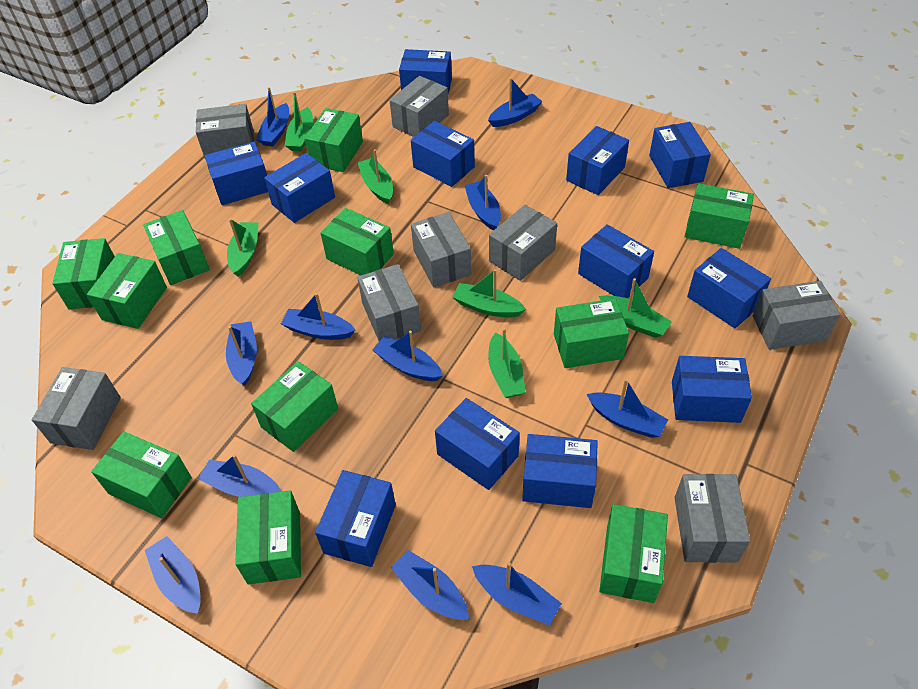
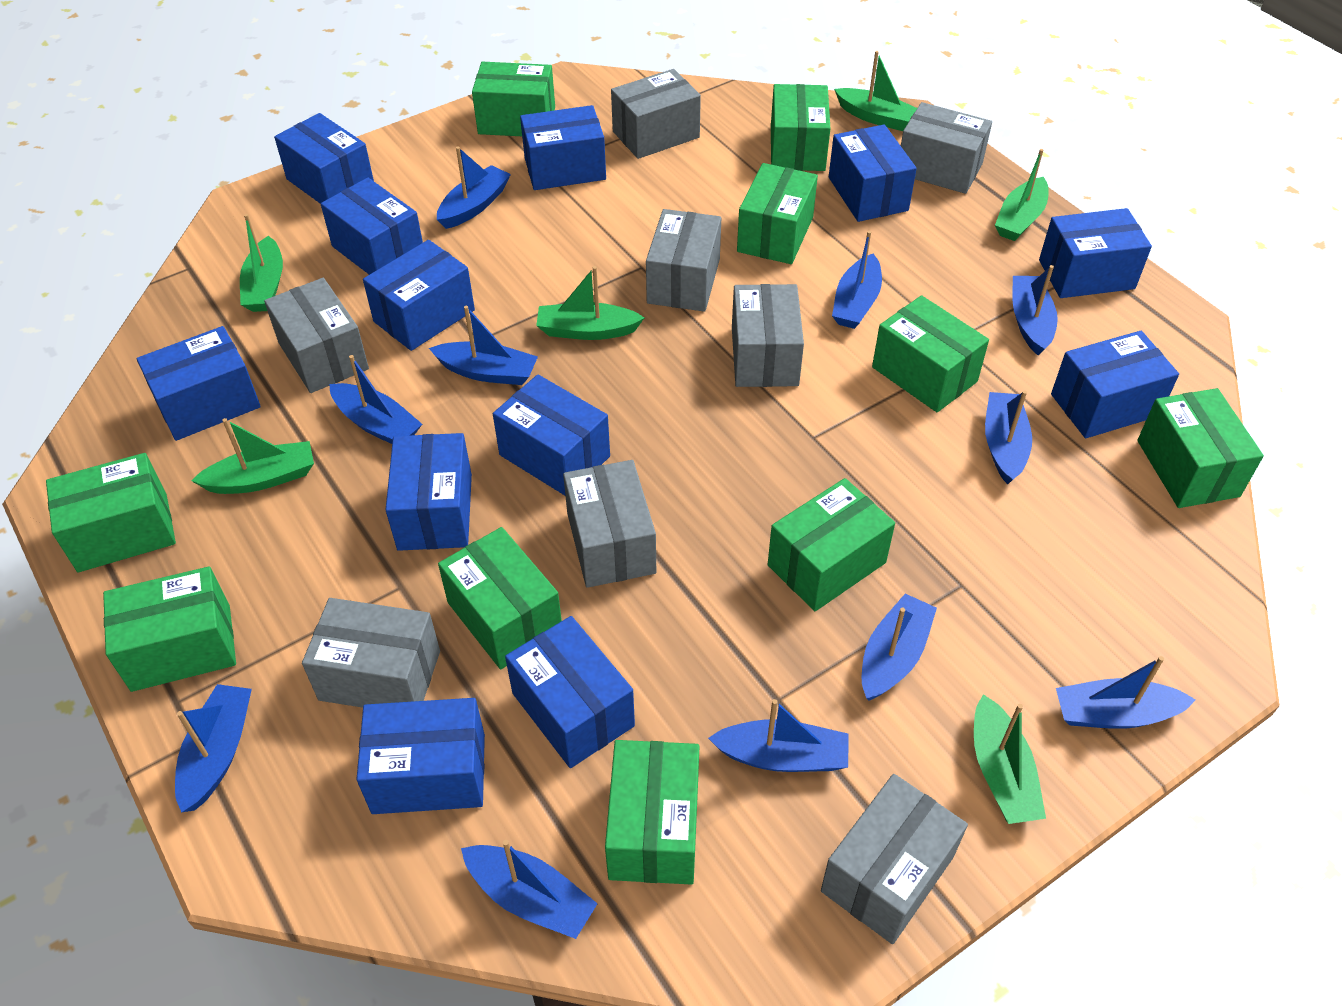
green box: [52,238,115,309] [87,253,167,329] [91,432,192,518] [143,210,210,285] [235,491,301,584] [251,361,338,452] [305,108,363,172] [320,208,394,275] [554,298,629,368] [599,504,668,603] [684,183,754,249] = 11 -> [46,453,176,572] [103,566,236,692] [438,527,562,669] [472,62,555,136] [605,740,700,885] [737,163,818,264] [768,478,895,611] [771,84,831,171] [872,295,989,412] [1137,388,1264,508] = 10

